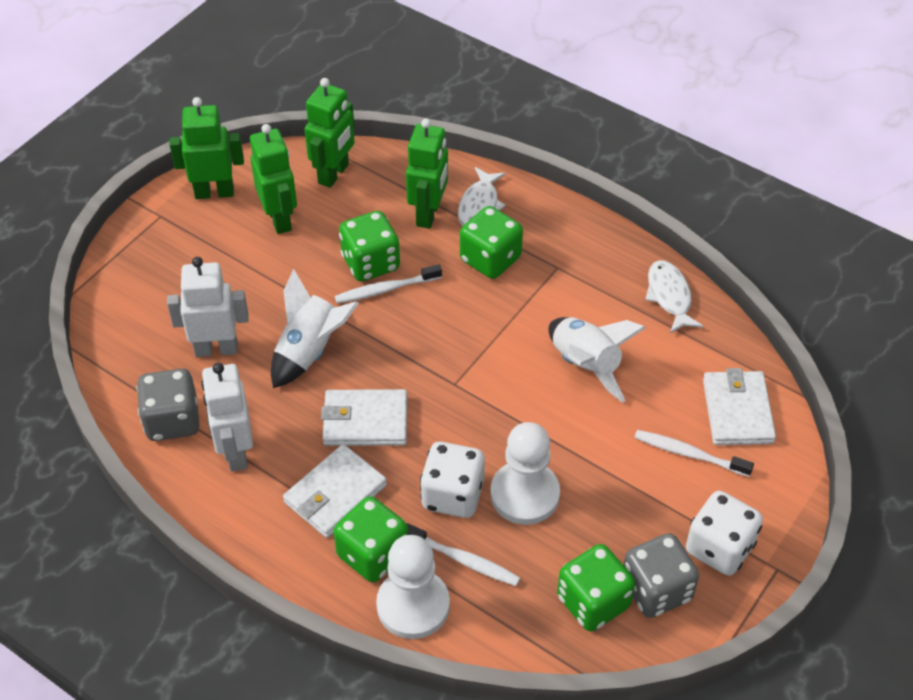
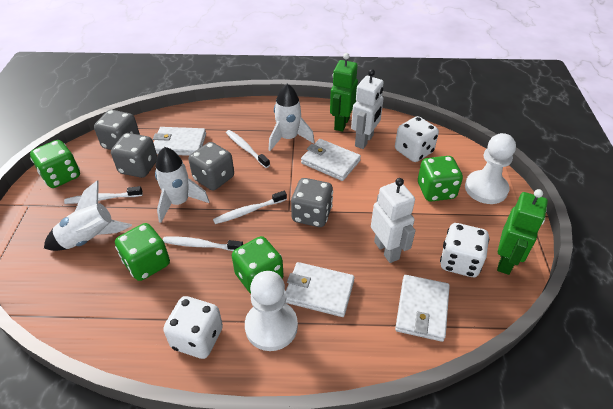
green robot: [169,97,244,199] [250,124,297,234] [305,78,355,188] [406,118,448,229] = 4 -> [330,53,358,132] [497,189,548,275] = 2
grey dice: [136,369,199,441] [624,533,699,618] = 2 -> [94,110,140,150] [111,133,157,178] [189,142,234,190] [291,178,333,227] = 4
white dice: [420,441,485,518] [686,491,763,576] = 2 -> [163,296,223,359] [395,116,439,162] [440,223,489,277] = 3
white fish: [458,167,506,226] [645,260,703,333] = 2 -> none = 0
white rocket: [271,269,359,388] [549,317,646,403] = 2 -> [44,180,132,251] [155,147,209,223] [269,84,315,151] = 3
white toothbrush: [335,264,442,304] [407,523,520,586] [634,430,754,477] = 3 -> [64,186,143,204] [163,237,243,251] [213,191,287,224] [226,130,270,168] = 4
white wallet: [283,444,387,538] [321,389,407,446] [703,368,776,445] = 3 -> [153,127,206,156] [285,262,355,317] [301,139,361,181] [395,275,450,342] = 4

